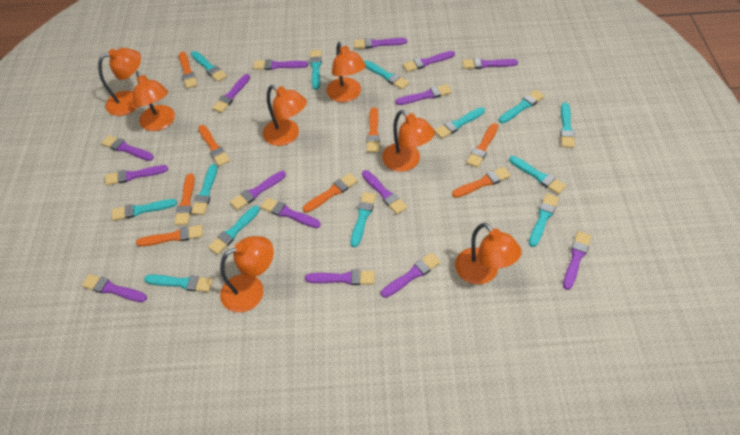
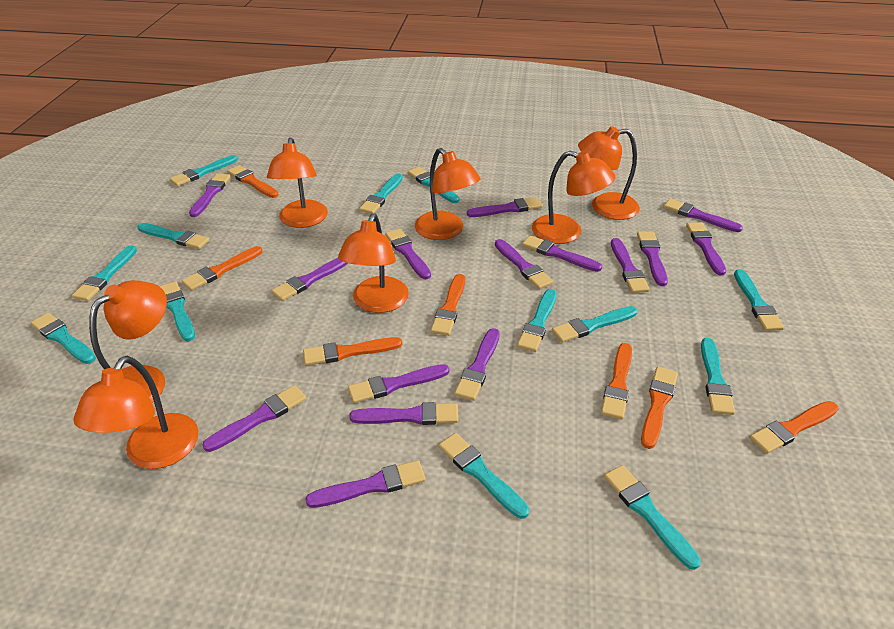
orange brush: [136,225,203,246] [175,173,195,225] [179,52,197,89] [198,125,230,166] [303,173,358,213] [367,107,380,152] [452,167,511,198] [466,123,498,168] = 8 -> [182,246,263,291] [227,165,279,198] [303,337,402,366] [431,274,465,336] [601,343,632,420] [641,367,678,449] [750,401,839,454] = 7

